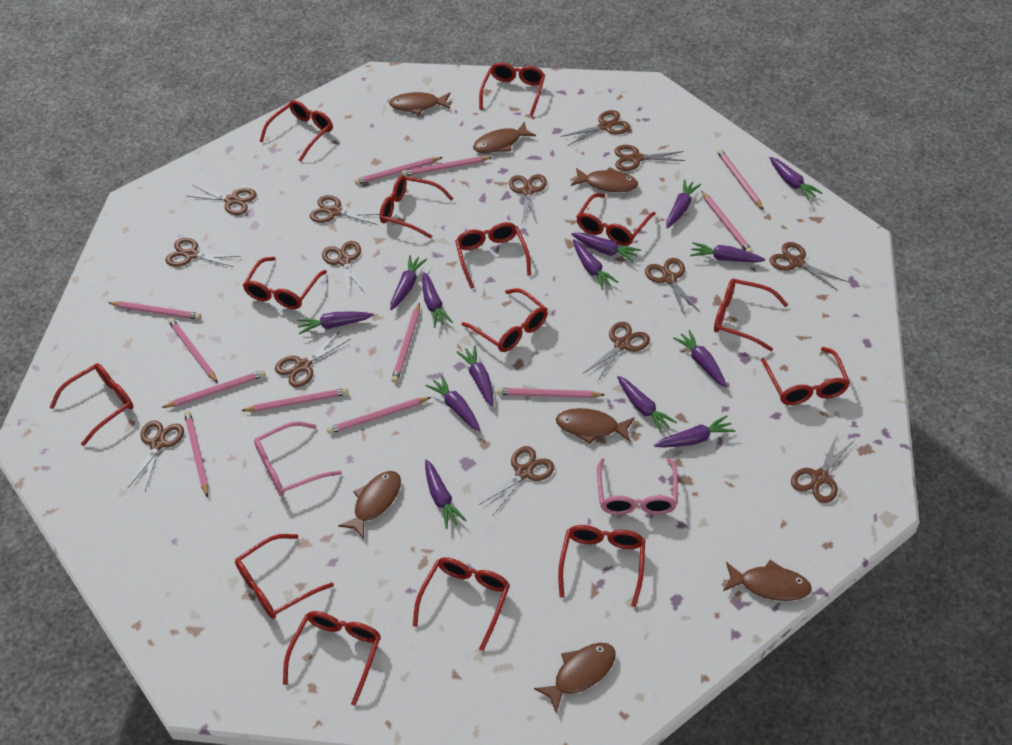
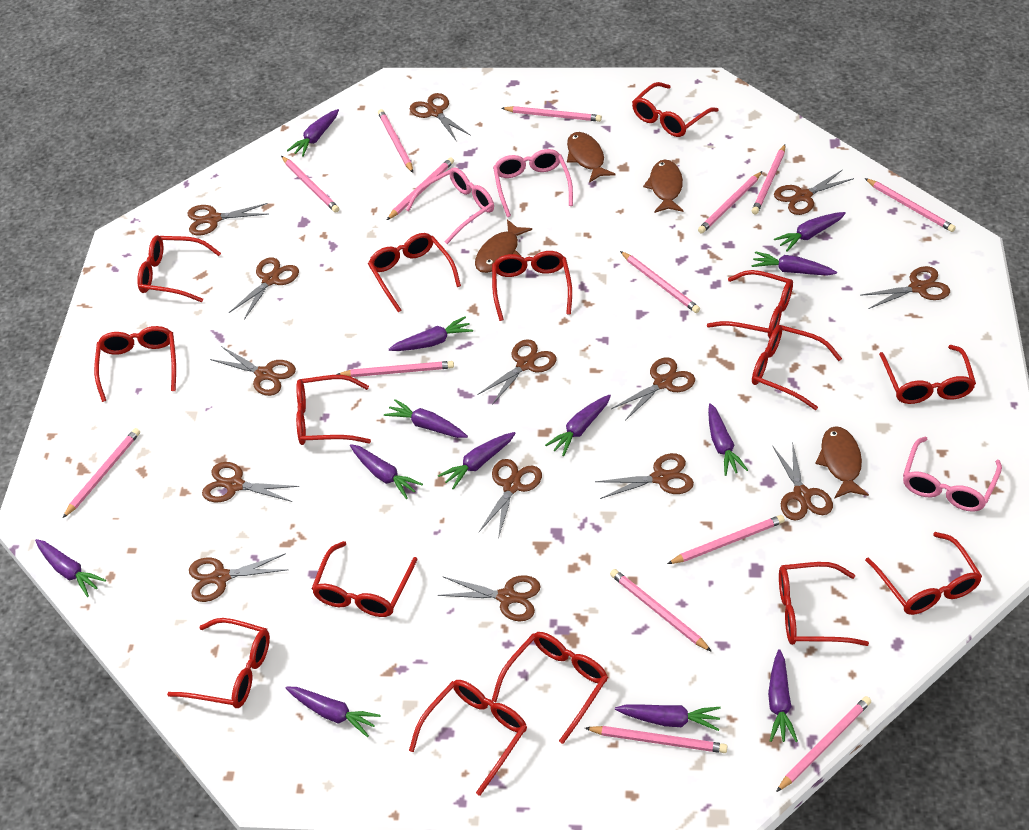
brown fish: [338,471,401,539] [389,92,450,115] [473,121,536,153] [534,643,616,713] [556,408,635,444] [571,167,638,192] [723,560,812,601] = 7 -> [475,219,532,273] [567,132,616,183] [643,160,684,213] [815,426,869,499] = 4
pink glasses: [254,421,342,496] [597,458,678,515] = 2 -> [406,167,494,244] [493,149,573,217] [903,437,1002,512] = 3
pink pencil: [108,301,201,320] [162,370,266,408] [168,318,218,383] [184,411,208,498] [241,388,349,412] [327,397,431,434] [354,157,443,185] [391,302,420,383] [402,156,492,176] [497,388,605,398] [701,191,753,253] [717,149,764,210] = 12 -> [63,428,140,518] [281,156,339,212] [336,361,454,377] [378,109,413,173] [387,157,454,220] [502,106,602,122] [585,726,728,753] [610,569,712,652] [620,251,700,313] [667,515,785,564] [698,171,762,234] [752,144,785,214] [776,696,871,792] [865,178,956,232] = 14
purple carrot: [297,311,373,334] [390,255,427,310] [422,272,453,328] [425,459,467,529] [426,375,481,431] [457,345,494,407] [571,233,641,263] [573,239,619,290] [617,376,677,433] [654,415,736,448] [666,179,701,228] [673,330,727,388] [690,242,765,263] [769,157,822,201] = 14 -> [35,539,106,597] [286,687,380,737] [287,109,339,157] [350,444,423,499] [384,399,468,438] [389,316,473,351] [438,432,516,490] [545,394,611,456] [615,704,721,731] [708,403,748,476] [752,251,837,276] [768,649,798,742] [774,212,846,251] = 13
red glasses: [49,363,134,446] [235,534,334,619] [243,257,327,309] [260,100,333,162] [283,611,381,706] [380,176,454,239] [413,557,510,651] [455,222,531,289] [461,288,548,352] [479,62,545,116] [558,525,645,607] [576,193,656,246] [714,278,788,351] [761,347,850,405] = 14 -> [94,326,176,402] [137,235,221,302] [167,618,270,708] [296,375,371,445] [312,541,418,617] [368,233,461,312] [409,680,527,796] [492,251,572,321] [492,632,608,744] [632,82,719,137] [707,270,793,338] [752,325,842,410] [779,562,869,646] [865,532,982,615] [879,345,976,404] = 15

